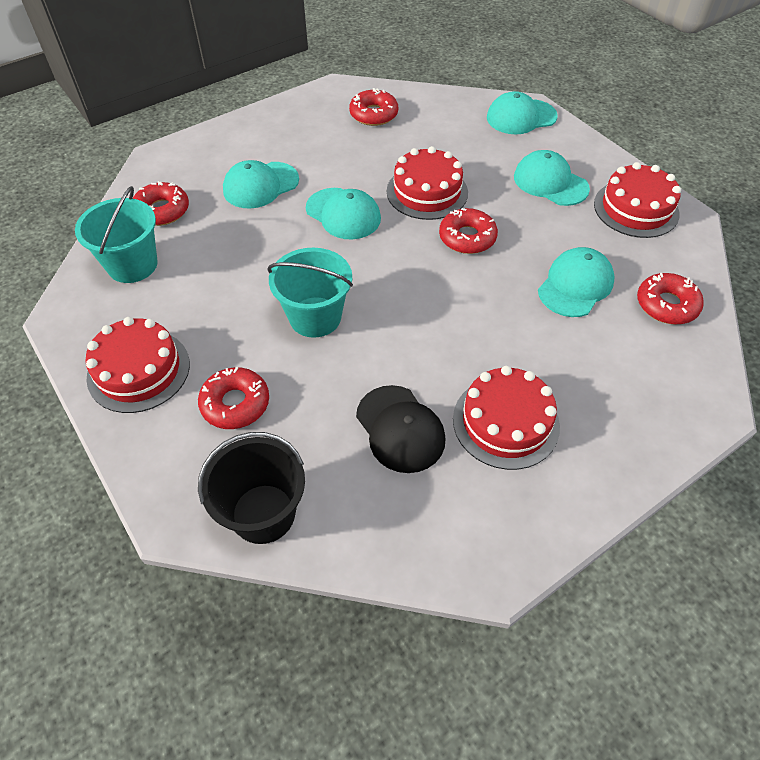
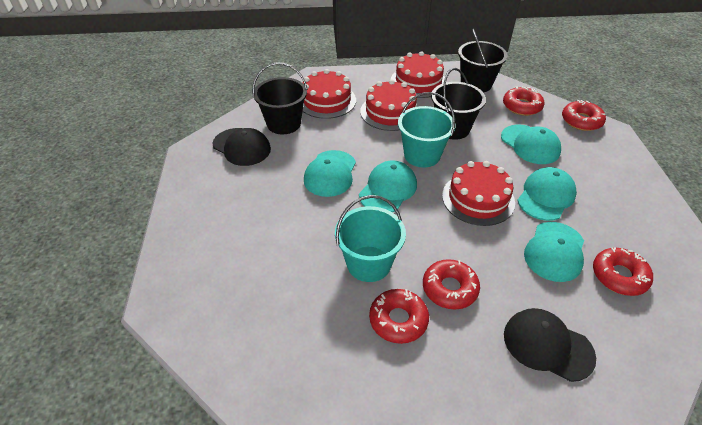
black bucket: [198,432,305,544] = 1 -> [252,62,308,134] [431,68,486,140] [458,29,508,93] = 3
black cap: [356,385,445,473] = 1 -> [212,128,271,166] [504,308,596,382] = 2

